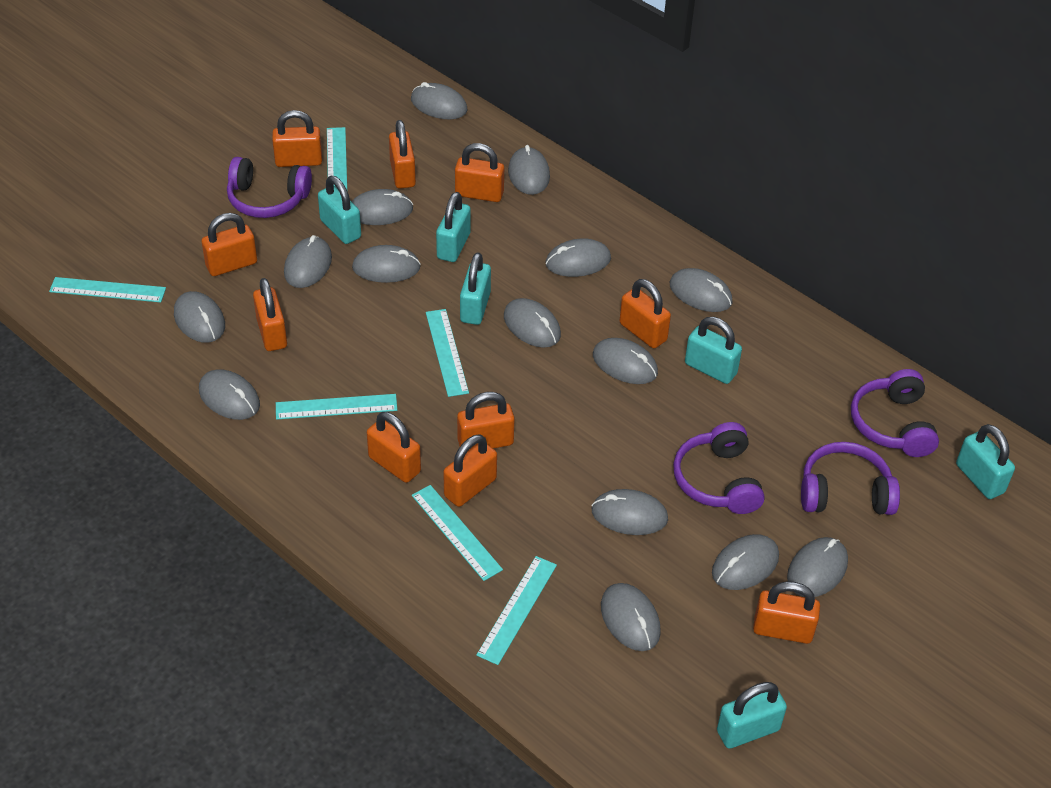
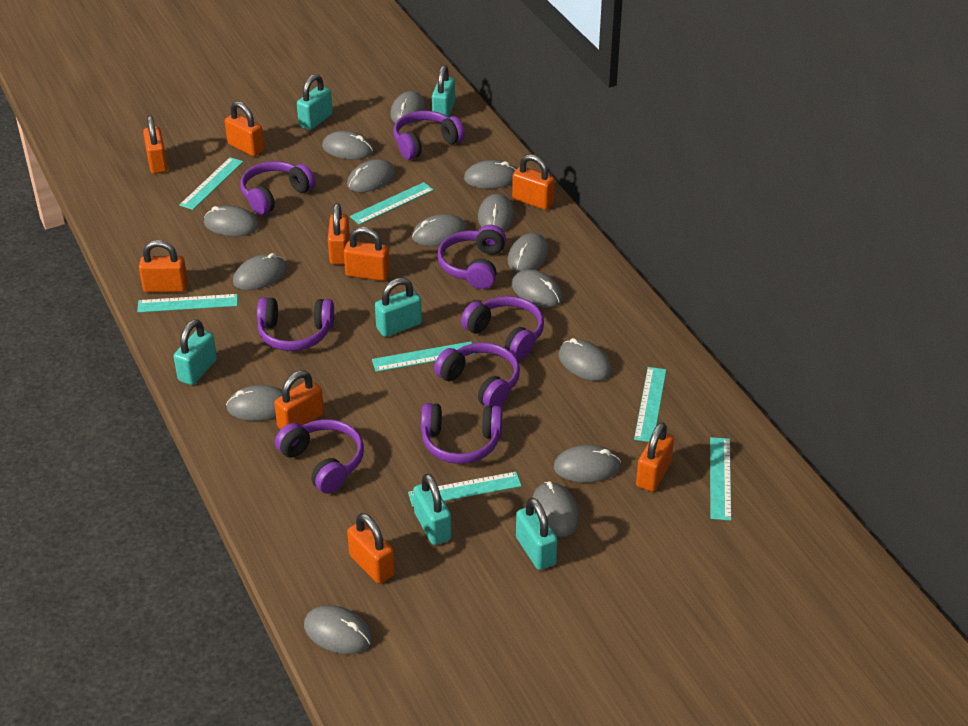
orange padlock: [202,213,257,276] [253,278,287,351] [272,110,322,167] [367,412,421,483] [389,120,416,189] [443,435,497,507] [455,143,504,202] [457,392,515,449] [619,279,671,348] [753,581,820,644] = 10 -> [139,240,188,292] [143,116,168,174] [225,101,264,156] [274,370,324,429] [328,203,350,265] [344,227,390,281] [347,513,395,584] [512,154,555,210] [636,422,674,492] = 9
purple headphones: [227,157,312,218] [673,422,765,514] [801,442,900,515] [851,369,939,457] = 4 -> [240,161,315,215] [257,297,334,351] [275,419,364,494] [393,111,465,160] [421,403,502,464] [434,342,520,407] [437,225,506,289] [461,296,544,360] = 8
turquoise ruler: [49,277,166,302] [276,394,397,420] [327,127,347,189] [412,485,503,581] [426,309,469,397] [476,556,557,665] = 6 -> [137,294,238,312] [179,157,243,210] [350,182,434,225] [372,341,476,372] [408,472,522,507] [634,367,666,442] [710,437,731,521] = 7

